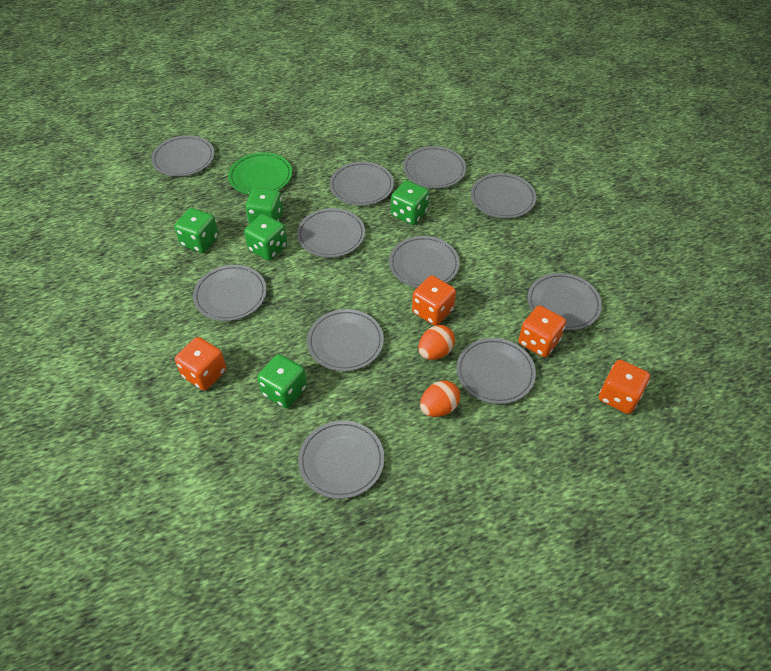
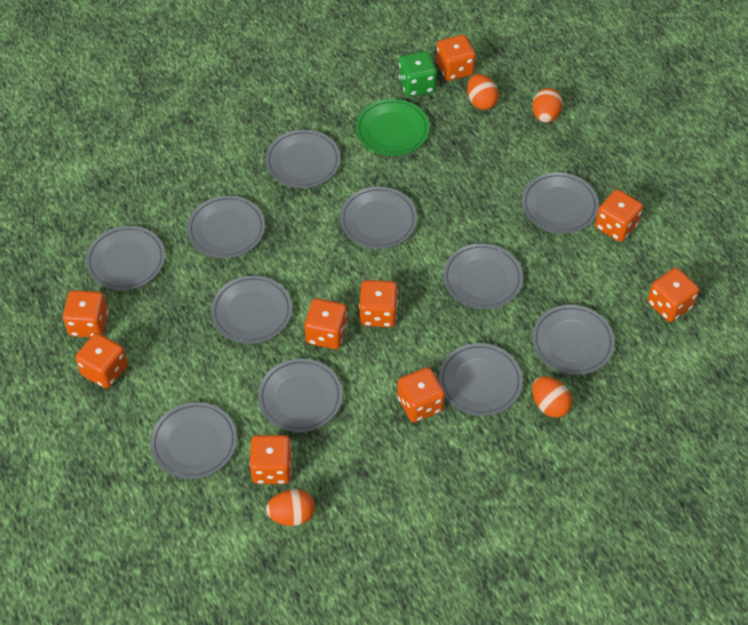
green dice: [174,208,219,253] [244,214,287,260] [245,187,283,224] [257,354,307,408] [391,180,429,225] = 5 -> [399,51,437,97] = 1
orange dice: [175,337,226,390] [412,276,456,325] [519,305,566,357] [599,360,650,414] = 4 -> [63,290,108,338] [75,333,128,389] [249,435,292,484] [305,298,348,349] [359,280,398,327] [397,367,445,422] [436,35,476,81] [595,189,643,242] [648,268,699,322] = 9
orange egg: [418,325,455,360] [420,381,460,417] = 2 -> [266,489,315,526] [467,74,499,110] [532,88,563,123] [532,376,572,418] = 4

